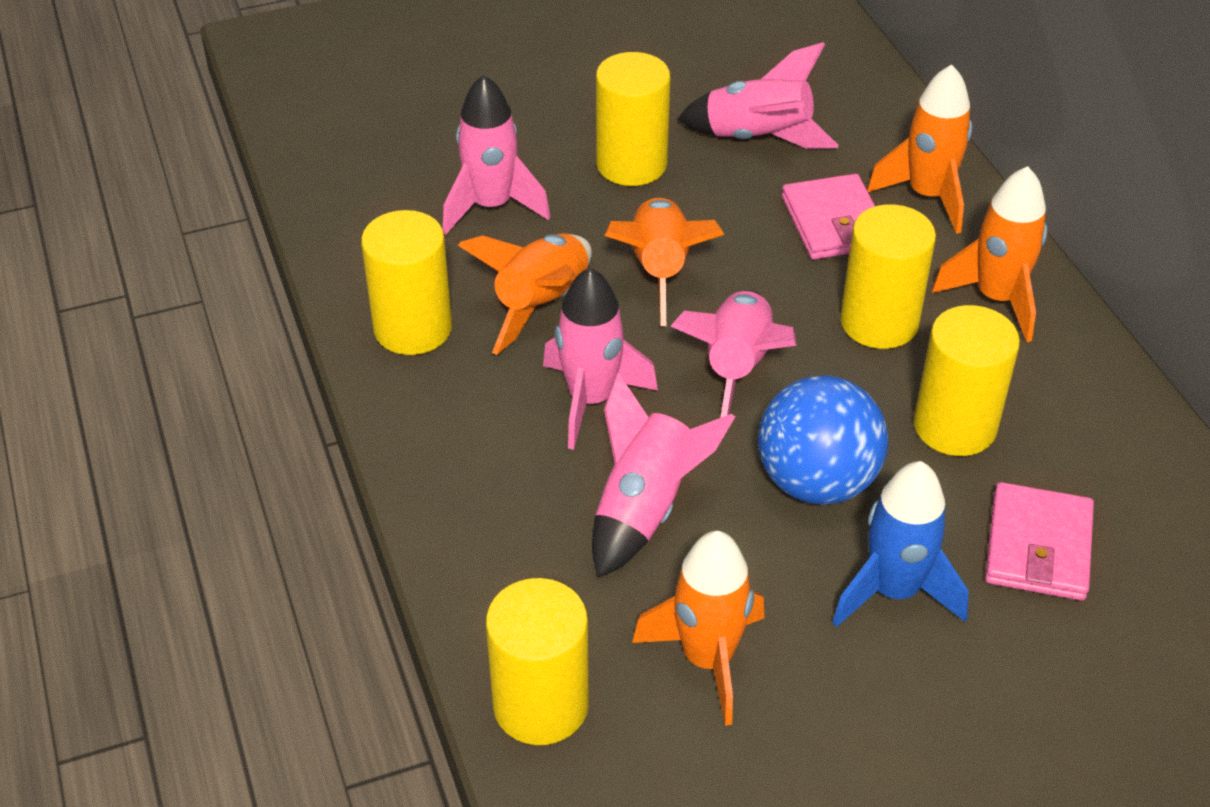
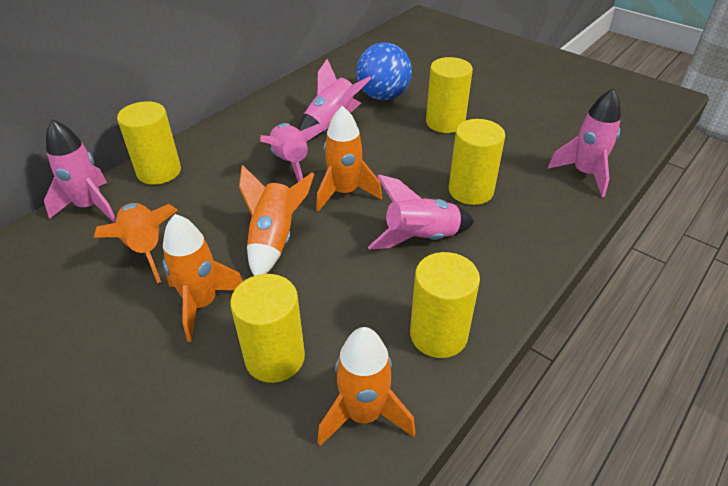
blue rocket: [832,461,969,627] = 1 -> none = 0
pink wallet: [782,174,875,259] [985,482,1094,601] = 2 -> none = 0

